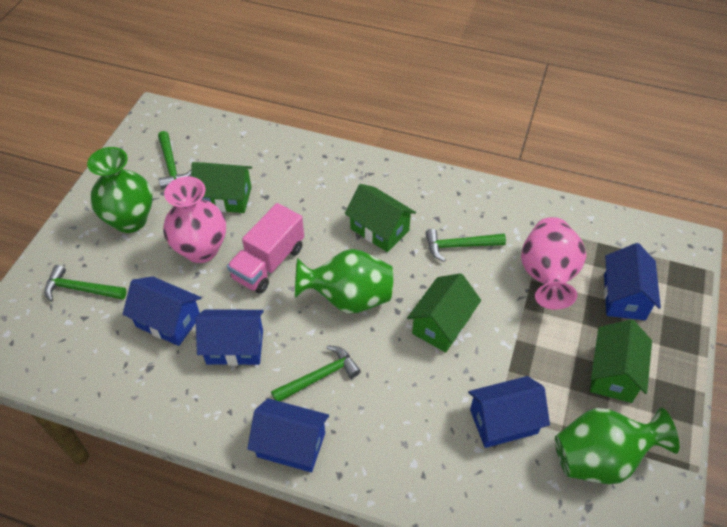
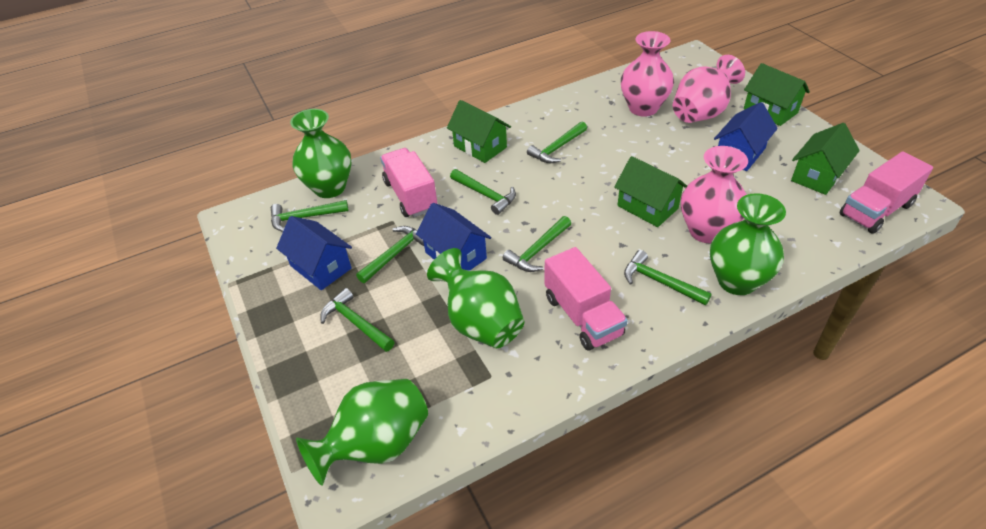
blue house: [123,276,201,346] [196,310,264,366] [247,398,329,472] [468,376,550,448] [604,243,661,320] = 5 -> [276,216,352,290] [416,203,491,270] [714,102,778,171] = 3
green hammer: [44,265,126,302] [158,131,191,189] [271,345,361,401] [425,229,506,262] = 4 -> [271,200,349,232] [320,288,395,352] [356,226,424,283] [450,169,516,215] [503,216,571,272] [527,122,587,163] [624,250,712,305] = 7
green vase: [87,147,153,233] [295,249,393,314] [555,407,679,484] = 3 -> [290,109,352,198] [296,379,428,486] [427,248,525,348] [710,193,786,295] = 4
pink truck: [227,203,304,294] = 1 -> [380,148,438,217] [544,247,628,351] [839,151,933,234] = 3
pink vase: [163,176,226,263] [521,217,586,310] = 2 -> [621,31,674,117] [673,55,745,123] [681,146,748,243] = 3

